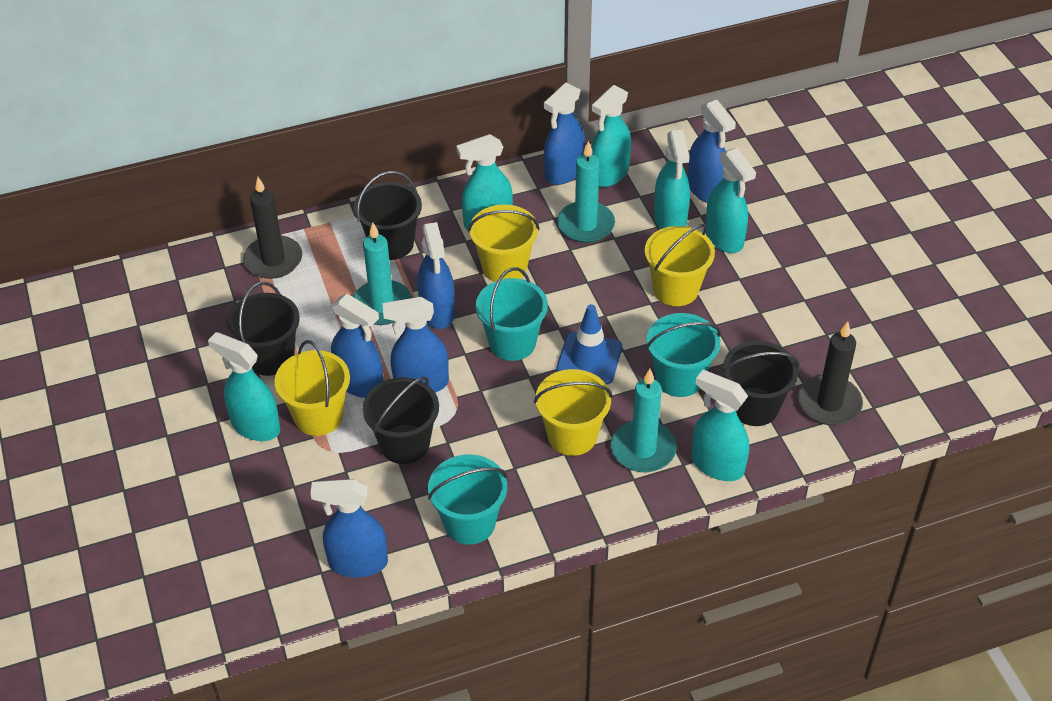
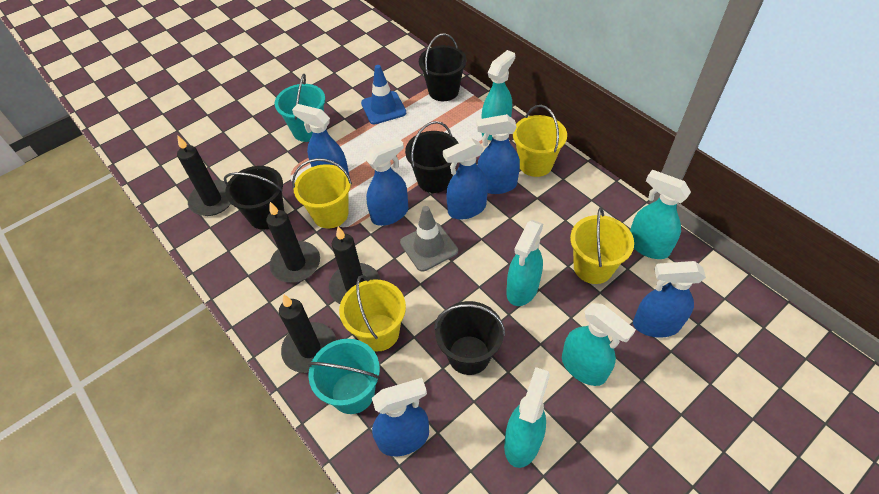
black candle: [243,177,302,279] [798,321,863,425] = 2 -> [177,135,231,216] [266,202,320,283] [279,294,336,373] [329,227,380,304] = 4
grey traffic cone: none = 0 -> [400,206,458,272] = 1
turquoise bucket: [428,454,507,545] [476,267,548,361] [646,313,721,397] = 3 -> [274,74,325,142] [308,339,380,414] = 2
turquoise candle: [353,223,412,325] [557,141,615,243] [611,369,677,472] = 3 -> none = 0
turquoise spray bottle: [208,332,280,441] [456,134,513,230] [591,85,631,187] [654,130,690,229] [691,370,749,481] [706,148,756,253] = 6 -> [482,50,515,140] [504,367,550,468] [506,220,543,306] [562,303,636,386] [630,169,691,259] = 5

